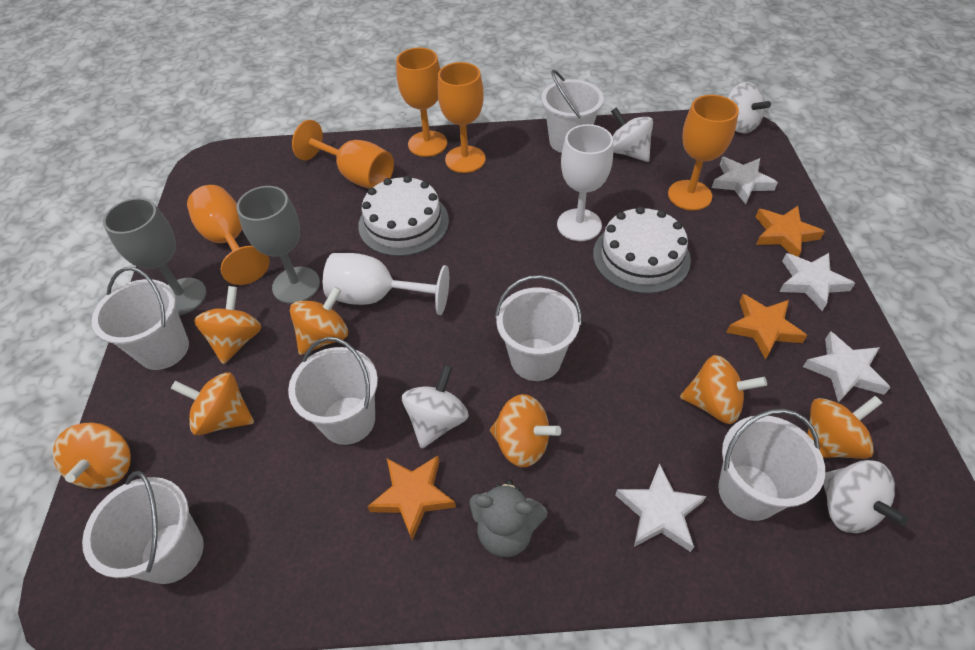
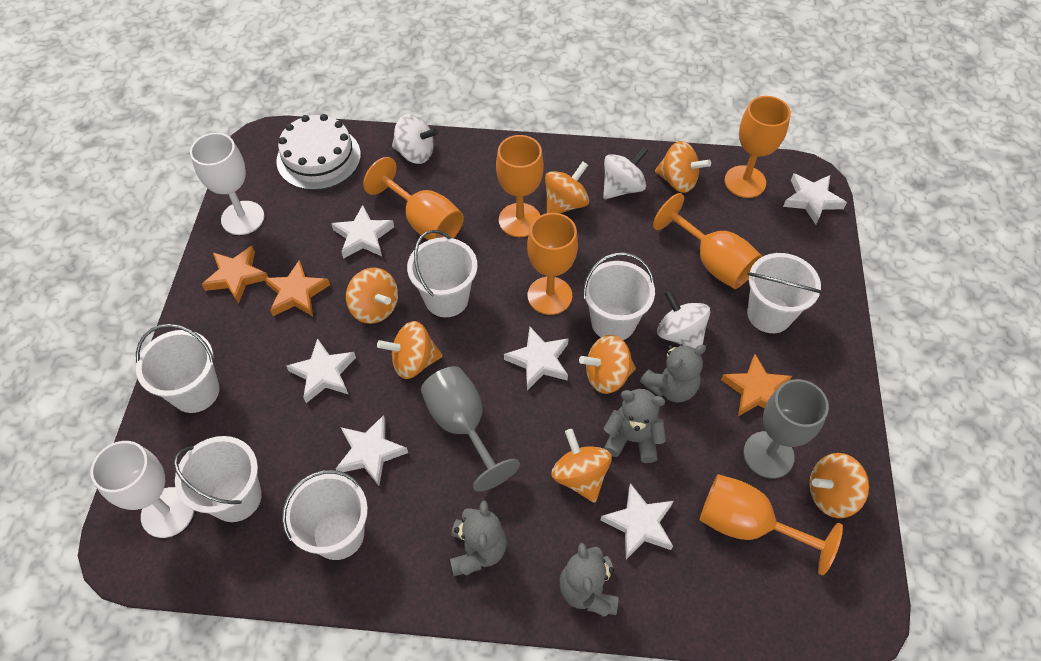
grey teddy bear: [469,479,547,557] = 1 -> [450,501,507,576] [560,543,619,617] [603,389,666,463] [640,344,706,403] = 4
orange goblet: [187,185,270,285] [292,120,394,189] [396,48,447,157] [437,62,485,173] [668,95,739,210] = 5 -> [363,157,464,240] [496,135,544,237] [527,213,578,315] [653,193,762,289] [700,474,843,575] [725,96,791,198] = 6
white cake: [358,175,449,256] [593,206,691,294] = 2 -> [276,114,361,190] = 1
white spinning top: [402,365,469,449] [611,107,653,162] [727,82,771,133] [823,460,909,533] = 4 -> [392,114,438,164] [603,147,648,199] [657,289,710,348] = 3
white star: [615,464,706,552] [712,157,778,204] [779,253,855,311] [803,331,891,403] = 4 -> [286,338,356,403] [331,205,394,259] [336,415,408,486] [504,327,569,390] [601,483,673,559] [783,173,847,224] = 6

